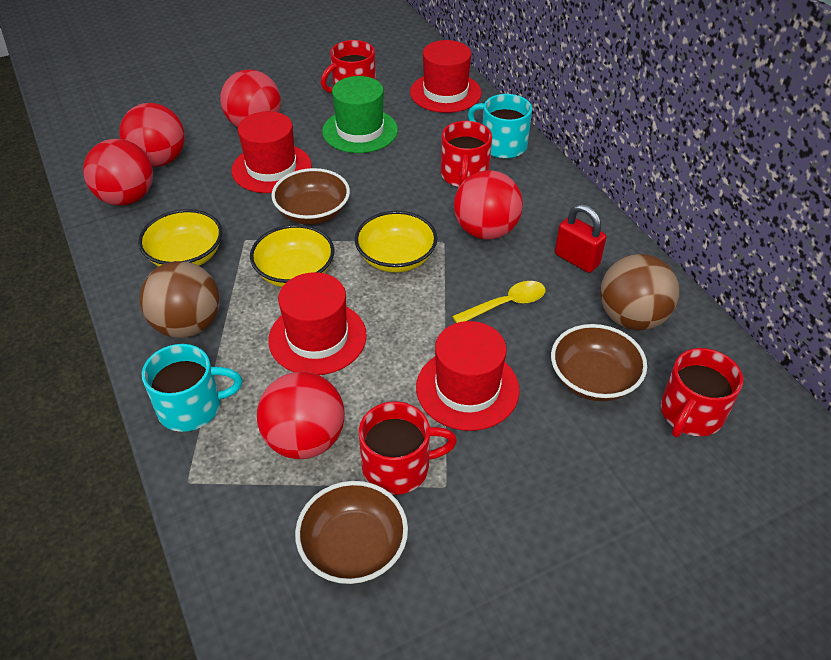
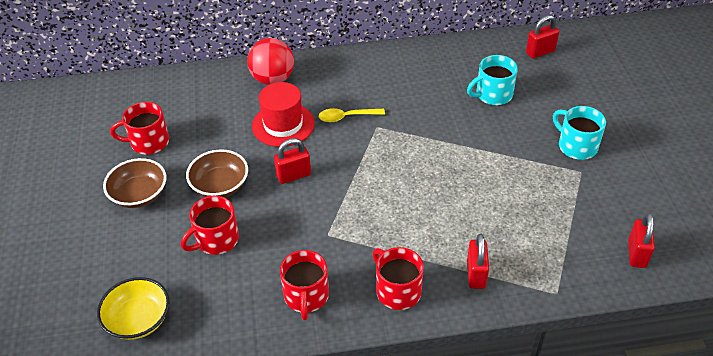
brown ball: [140,261,220,338] [600,254,679,330] = 2 -> none = 0
brown bowl: [271,168,350,225] [295,481,408,584] [551,324,647,401] = 3 -> [103,158,166,208] [186,149,248,197] = 2
green hat: [322,76,398,153] = 1 -> none = 0
red ball: [83,139,153,206] [119,103,185,167] [220,69,281,127] [257,372,345,459] [454,170,523,240] = 5 -> [247,38,294,85] = 1
red hat: [231,111,312,193] [268,272,367,375] [410,40,482,113] [416,321,520,431] = 4 -> [252,82,315,147] = 1
red padlock: [555,204,607,273] = 1 -> [274,138,311,184] [467,234,489,289] [526,15,559,58] [628,213,655,268] = 4
yellow bowl: [138,209,222,267] [250,224,334,287] [355,211,438,273] = 3 -> [97,277,170,340] = 1

